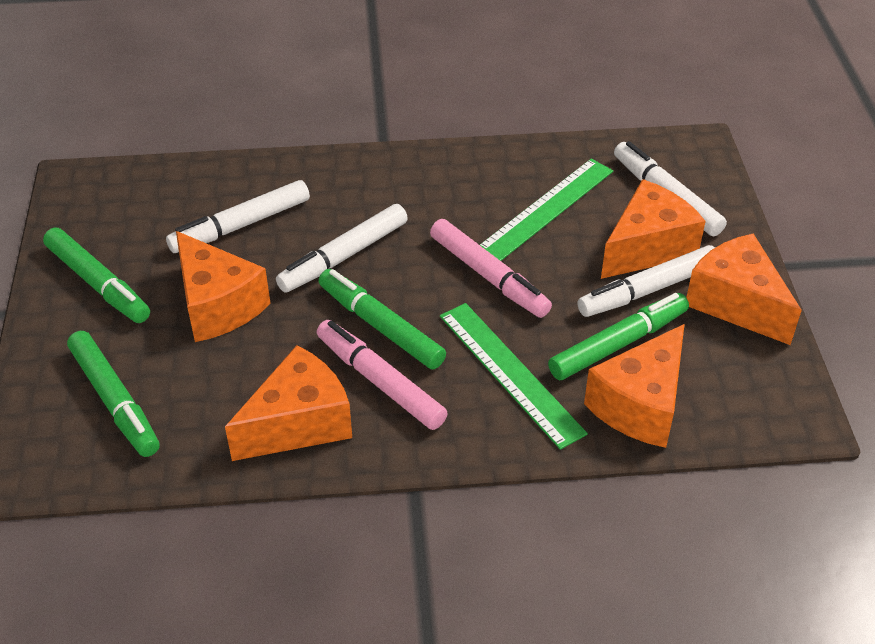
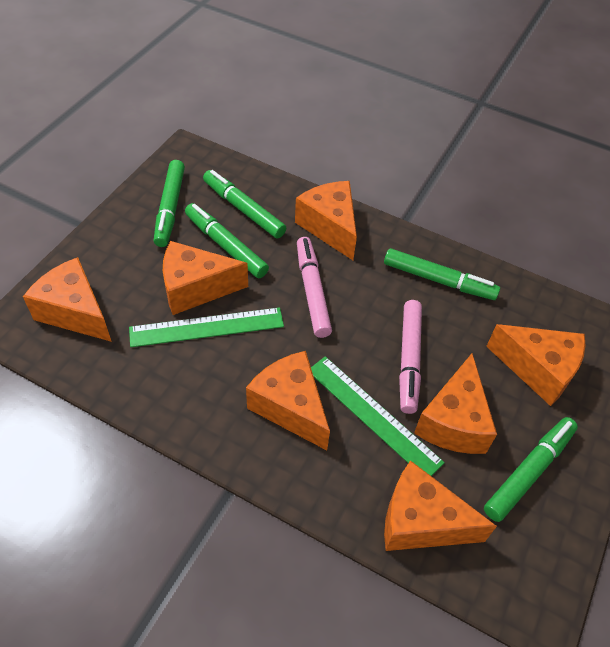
green marker: [43,228,150,323] [67,331,160,457] [318,269,446,370] [548,293,689,380] = 4 -> [154,160,185,247] [185,203,269,278] [203,170,286,238] [384,248,500,300] [484,417,578,522] = 5
orange cheese: [176,231,271,342] [225,345,352,461] [584,324,685,448] [601,179,706,279] [686,234,802,345] = 5 -> [23,257,112,342] [163,241,248,315] [246,351,330,450] [295,181,357,260] [384,460,497,551] [414,353,497,454] [486,324,585,406] = 7
white marker: [166,180,310,253] [276,204,408,292] [577,245,715,317] [614,141,727,236] = 4 -> none = 0

